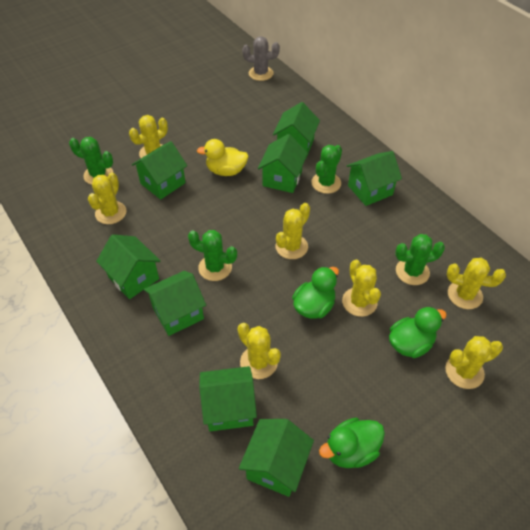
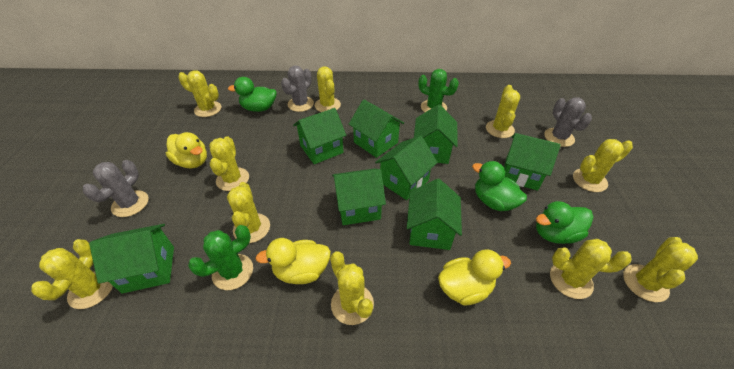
green cactus: [69,137,113,185] [188,230,237,281] [311,145,342,194] [395,234,445,285] = 4 -> [188,225,253,290] [418,69,459,112] = 2
grey cactus: [242,36,280,81] = 1 -> [83,160,149,217] [281,65,314,112] [544,97,592,147] = 3
yellow cactus: [88,173,126,224] [129,115,168,158] [238,323,281,379] [276,203,310,259] [342,260,381,317] [445,336,503,389] [447,258,506,309] = 7 -> [31,239,113,309] [178,70,222,117] [209,136,249,191] [227,182,270,243] [315,67,341,112] [330,251,374,325] [486,85,520,138] [550,239,632,299] [573,139,633,192] [623,237,698,302] = 10
yellow duck: [197,139,249,176] = 1 -> [166,132,207,168] [255,238,331,284] [438,249,511,305] = 3

